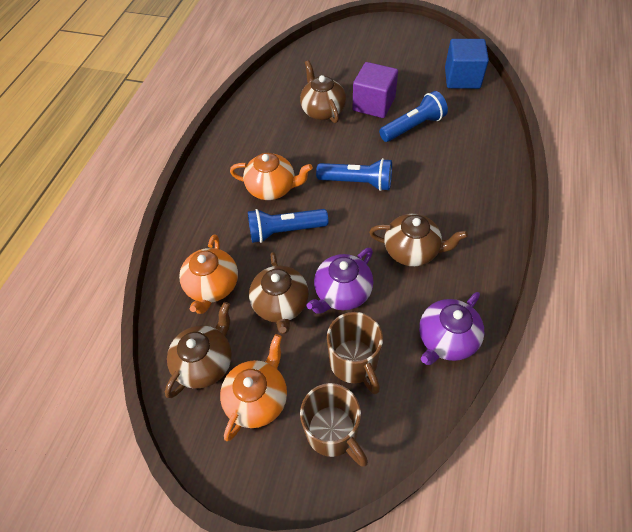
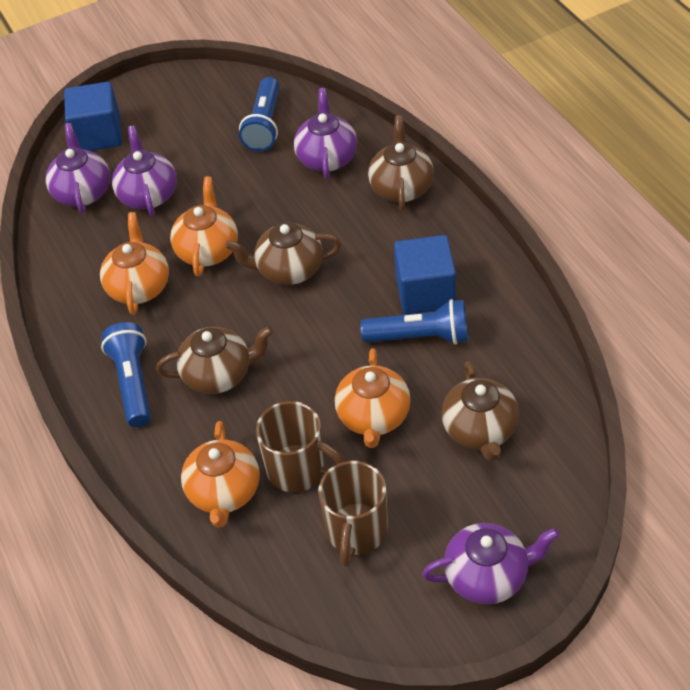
blue cube: [445,39,489,89] = 1 -> [64,82,122,151] [394,235,456,314] = 2
orange teapot: [179,234,238,314] [220,334,287,441] [230,153,313,200] = 3 -> [100,212,169,315] [170,177,238,276] [181,421,260,528] [335,348,411,448] = 4
purple cube: [353,62,398,118] = 1 -> none = 0
purple teapot: [307,248,373,314] [419,292,484,365] = 2 -> [45,123,110,214] [112,126,177,216] [294,88,357,179] [422,523,560,605] = 4

